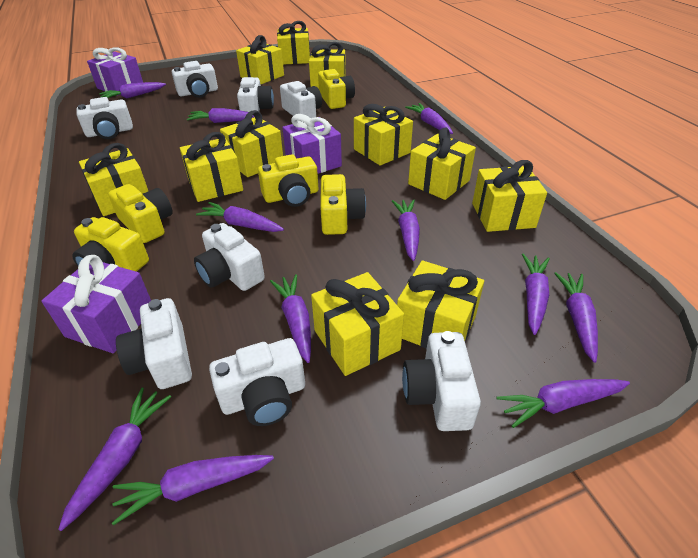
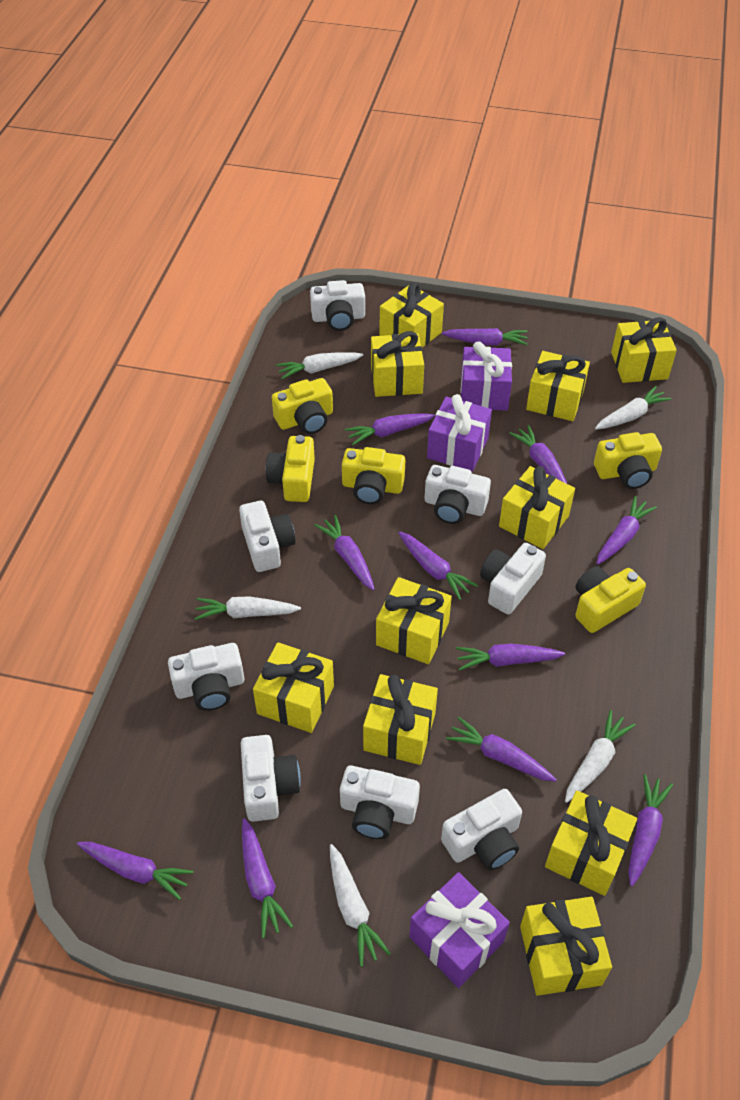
white carrot: none = 0 -> [195,596,301,620] [276,352,363,379] [330,844,391,967] [565,710,636,803] [595,386,671,430] = 5
yellow gift: [79,143,148,216] [180,132,243,202] [220,110,283,177] [236,35,284,85] [277,21,310,64] [309,42,346,89] [311,272,404,376] [354,104,413,166] [397,260,484,349] [408,128,476,200] [472,160,547,232] = 11 -> [253,642,334,733] [363,674,438,765] [371,331,424,397] [376,577,452,664] [379,282,444,347] [499,466,575,549] [520,897,612,996] [526,351,590,421] [545,790,637,896] [611,317,677,383] = 10

